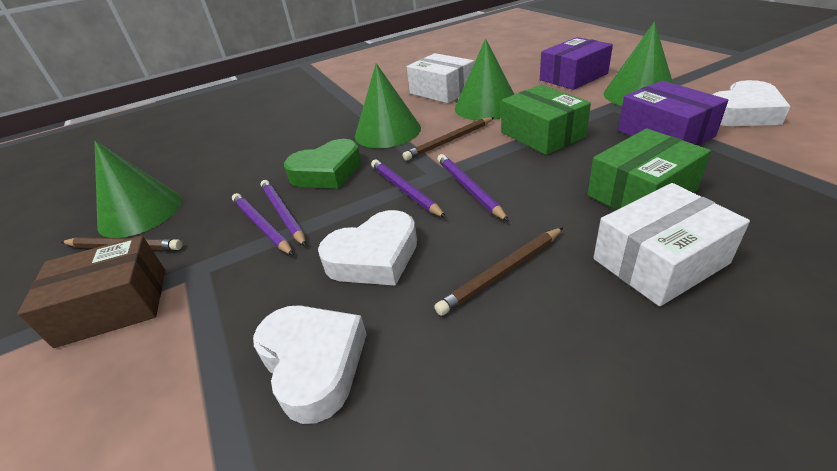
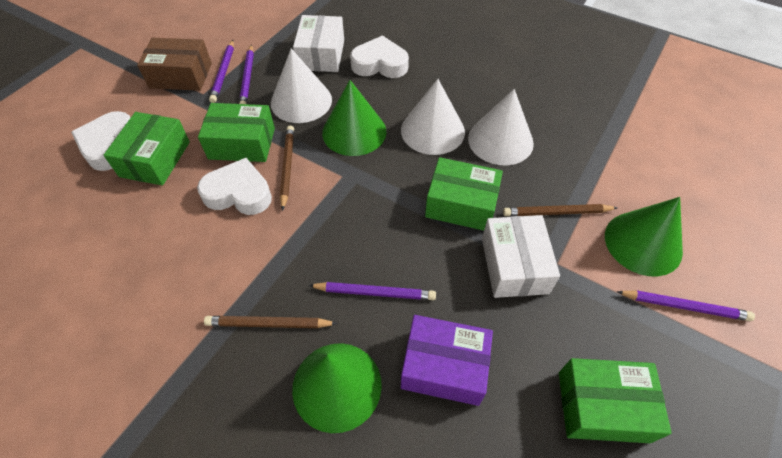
green box: [501,85,591,155] [587,129,711,210] = 2 -> [104,112,190,185] [198,103,275,162] [425,157,503,231] [559,358,672,443] = 4
green cone: [94,141,182,238] [355,63,421,148] [455,38,515,120] [604,22,673,106] = 4 -> [292,343,382,433] [322,80,386,156] [605,197,683,276] = 3
green heart: [284,139,361,189] = 1 -> none = 0
purple box: [540,37,613,90] [618,81,728,145] = 2 -> [401,315,493,406] = 1
white cone: none = 0 -> [271,48,332,123] [401,79,465,155] [468,89,534,165] = 3

